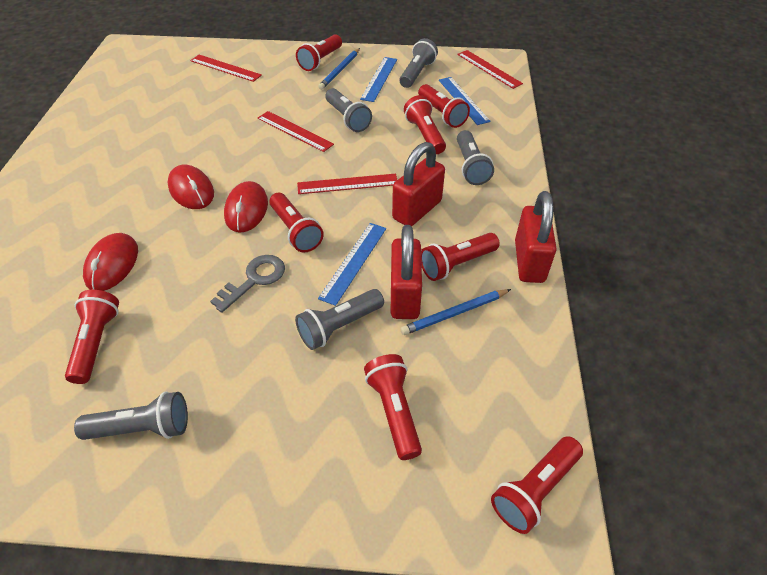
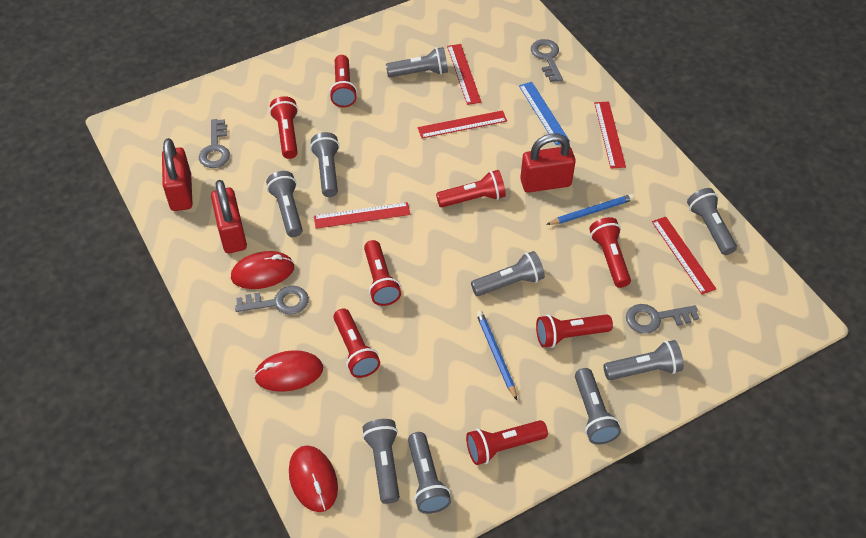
blue ruler: [318,223,386,306] [360,57,397,102] [439,77,491,125] = 3 -> [519,82,570,145] = 1
grey flashlight: [74,392,188,440] [295,289,384,350] [325,88,372,132] [400,38,438,88] [457,130,494,185] = 5 -> [266,171,303,237] [310,132,340,197] [362,419,400,504] [386,47,448,77] [408,432,451,514] [471,251,545,296] [575,368,621,445] [603,340,684,380] [687,188,737,255] = 9
grey key: [210,255,285,313] = 1 -> [199,119,230,168] [235,286,309,315] [531,39,563,82] [626,304,699,334] = 4
red ruler: [190,55,262,82] [257,111,334,152] [297,174,397,194] [457,50,523,89] = 4 -> [314,202,410,229] [418,110,507,138] [447,44,481,105] [594,101,626,169] [652,217,716,294] = 5

